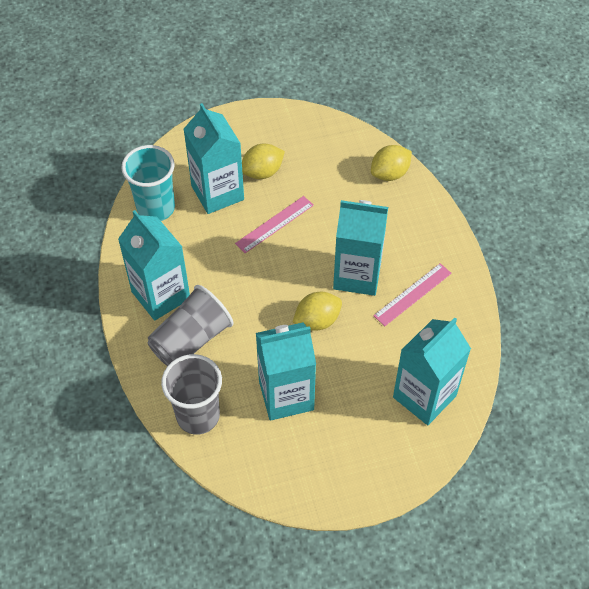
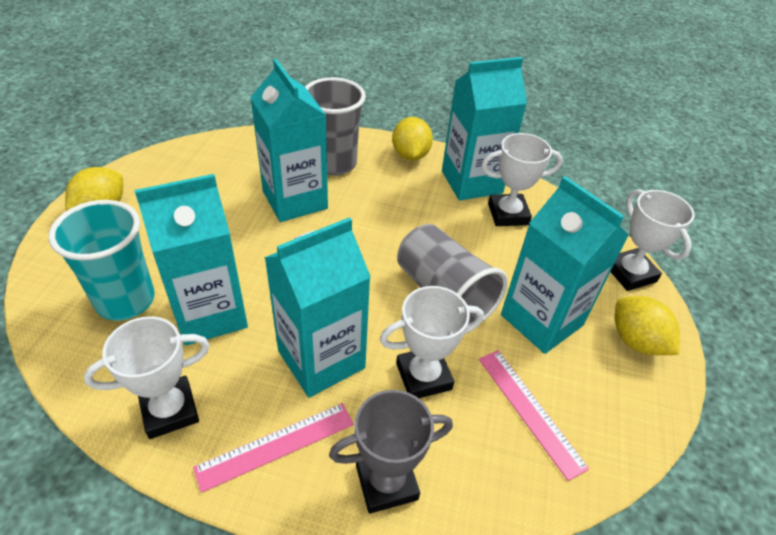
grey trophy: none = 0 -> [329,390,453,514] = 1
white trophy: none = 0 -> [84,316,210,439] [380,286,484,398] [481,133,563,226] [610,189,695,291] = 4

